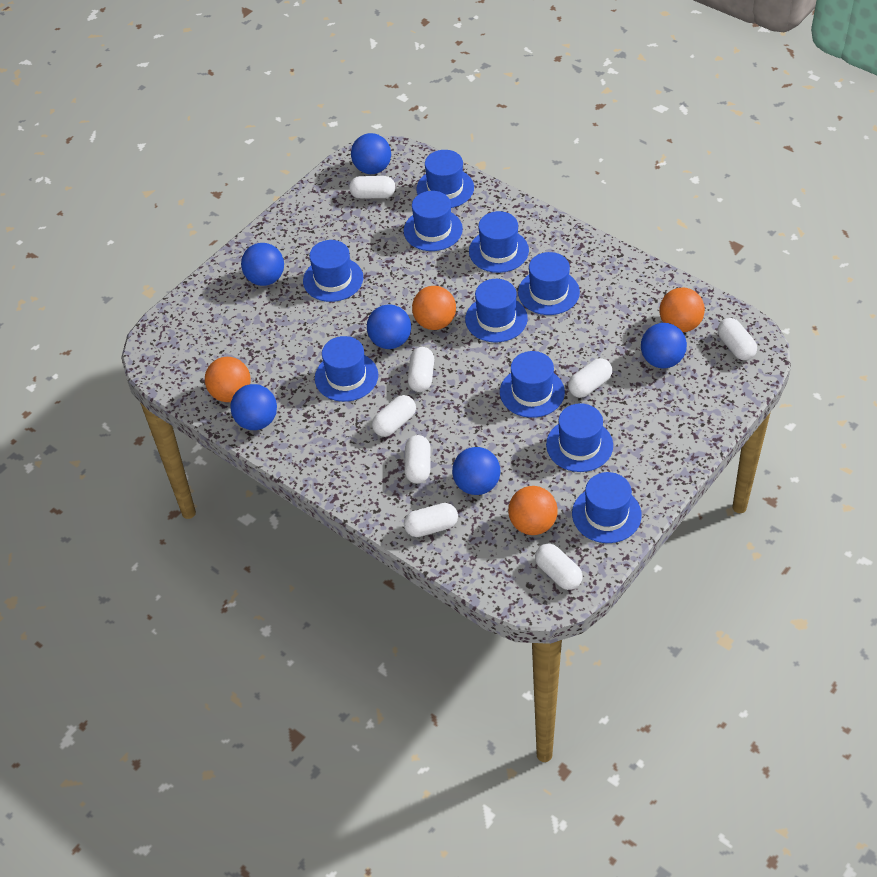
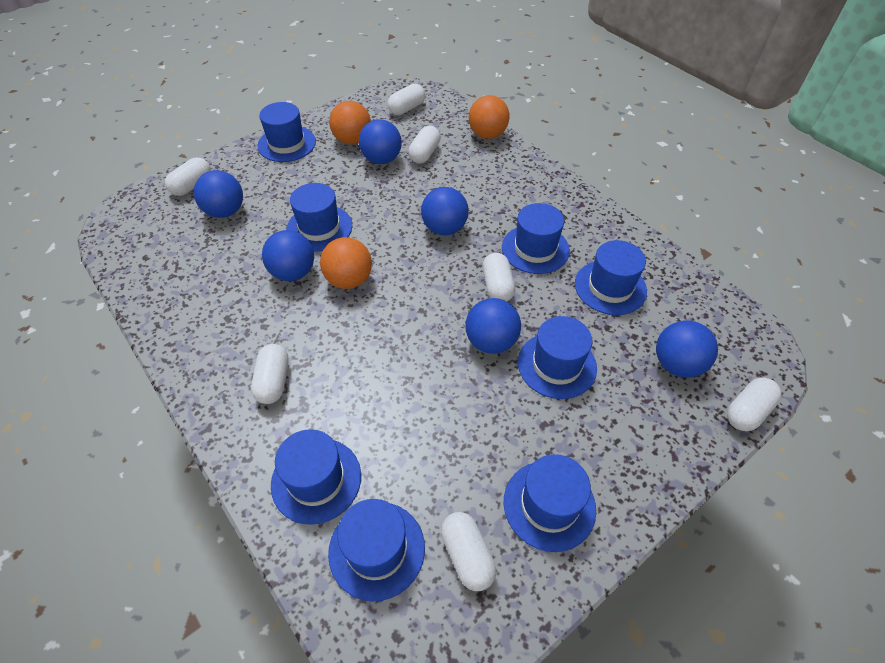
blue hat: [303,240,363,302] [315,336,378,402] [404,191,463,251] [416,150,474,208] [465,279,528,343] [469,211,529,273] [500,351,565,418] [518,252,580,315] [546,403,613,472] [572,472,642,543] = 10 -> [257,102,316,162] [271,429,361,525] [286,183,352,252] [328,499,425,602] [502,203,570,274] [504,454,596,552] [518,316,597,399] [575,240,647,315] = 8
orange ball: [205,357,250,402] [412,286,456,330] [508,486,558,535] [659,287,705,332] = 4 -> [320,237,372,289] [329,101,371,145] [469,95,510,139] = 3
white capsule: [349,176,395,199] [372,395,416,437] [404,435,431,484] [404,503,458,537] [408,347,434,392] [535,544,582,590] [568,358,612,398] [717,318,757,360] = 8 -> [165,157,211,196] [251,344,289,404] [387,84,425,115] [408,126,441,164] [441,512,496,591] [483,253,515,301] [727,378,782,431] = 7

